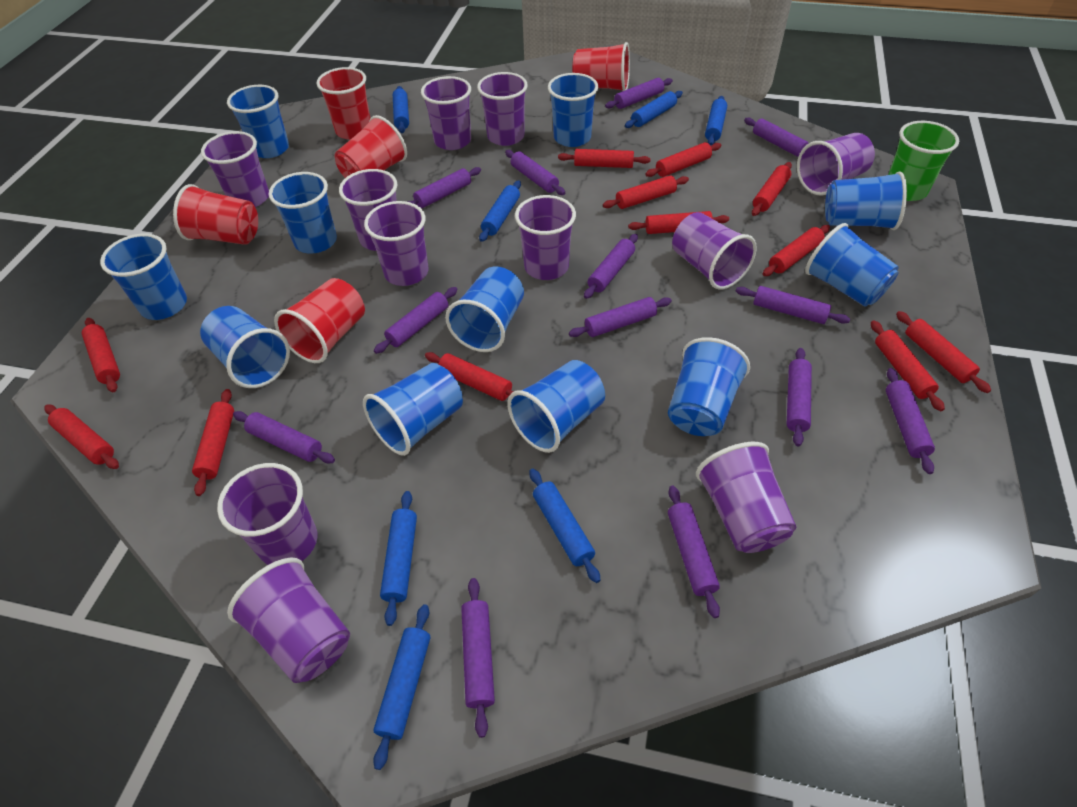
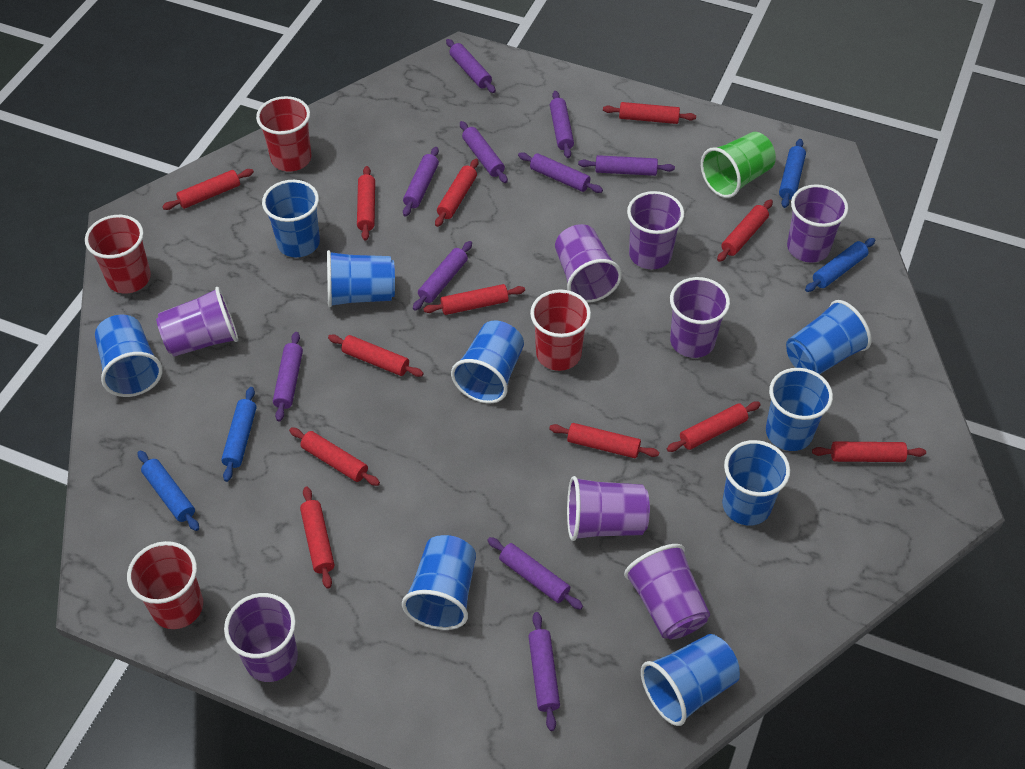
blue cup: [100,234,187,320] [200,306,290,388] [227,85,289,158] [269,172,337,254] [363,363,463,456] [445,266,524,352] [507,360,605,453] [548,73,598,147] [668,337,750,436] [805,223,899,307] [825,171,907,230] = 11 -> [95,315,162,397] [262,180,320,257] [327,250,395,308] [402,535,476,630] [451,320,524,403] [641,634,740,726] [722,440,790,526] [766,368,833,451] [786,300,872,374] = 9
blue rolling pin: [373,604,430,770] [380,491,417,626] [393,86,409,133] [479,180,521,242] [530,469,600,583] [625,91,683,128] [705,96,727,145] = 7 -> [138,450,199,531] [221,387,257,482] [779,139,806,208] [805,238,875,292] = 4
purple cup: [201,131,269,207] [217,463,318,565] [227,558,350,683] [339,169,397,251] [364,201,428,286] [421,76,471,150] [477,72,528,146] [515,195,576,280] [672,212,757,290] [696,442,797,553] [797,133,875,196] = 11 -> [156,287,238,357] [224,593,298,682] [555,224,622,303] [567,476,650,541] [624,544,710,639] [627,191,684,269] [670,277,730,358] [787,184,848,263] = 8
purple rolling pin: [233,411,335,463] [374,287,457,354] [408,167,481,208] [461,578,495,738] [505,150,565,195] [569,297,672,337] [584,234,638,299] [605,78,673,109] [668,486,720,618] [736,286,850,324] [744,117,809,157] [787,348,812,446] [886,368,935,474] = 13 -> [273,332,303,422] [403,147,439,217] [413,241,472,311] [446,39,496,93] [460,121,508,183] [487,537,583,610] [518,152,603,193] [528,612,560,731] [550,91,574,158] [578,155,675,176] = 10
red cup: [173,184,258,245] [274,278,365,363] [317,67,370,140] [335,115,407,178] [572,42,630,91] = 5 -> [85,215,151,293] [127,541,203,629] [256,96,311,172] [530,289,591,371] = 4

